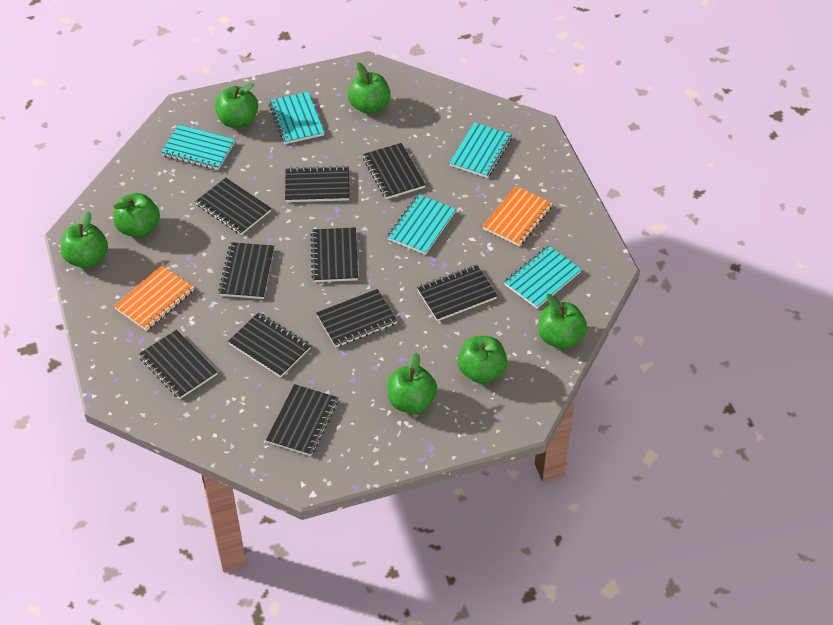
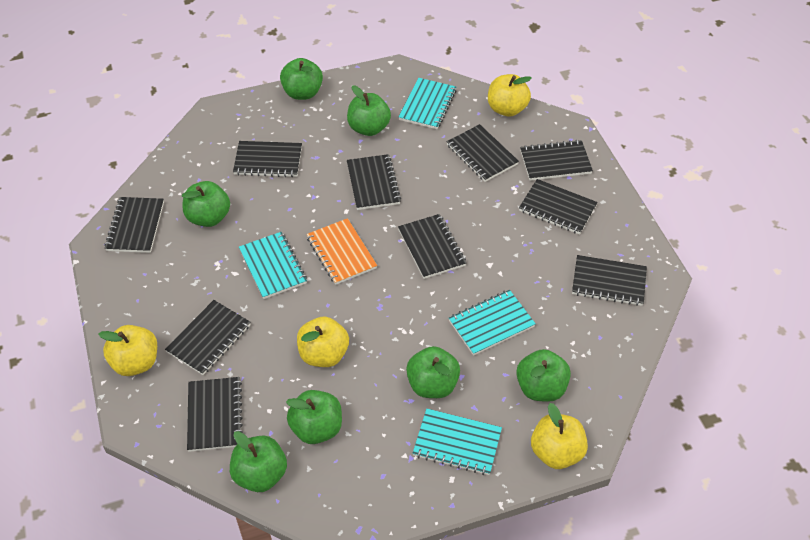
orange notebook: [114,266,194,331] [483,186,553,247] = 2 -> [307,218,377,285] = 1
turquoise notebook: [161,125,235,170] [269,92,324,144] [387,194,456,255] [449,122,512,178] [504,245,582,308] = 5 -> [239,232,307,299] [399,78,457,129] [413,409,502,475] [449,290,536,356] = 4
yellow apple: none = 0 -> [98,325,157,376] [297,317,349,367] [488,74,532,117] [531,403,588,469] = 4

